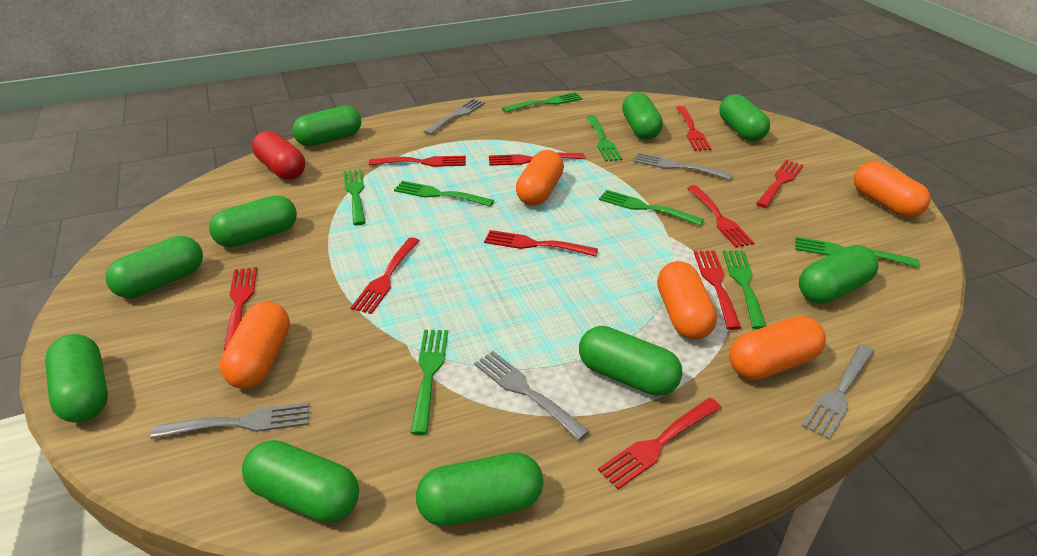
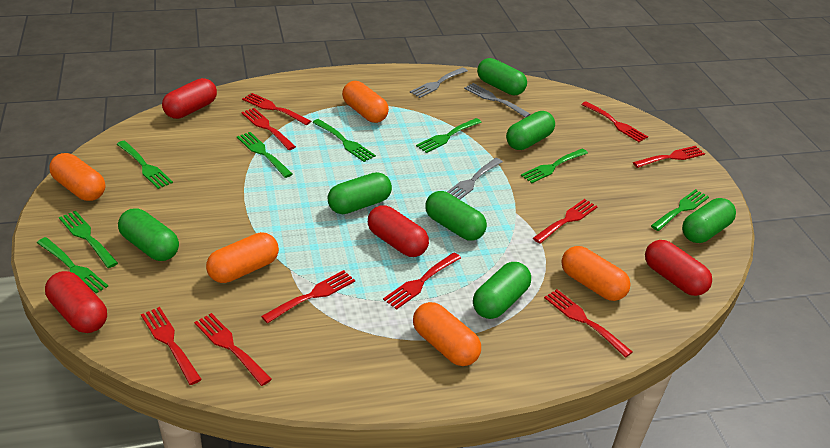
green capsule: [45,334,108,423] [106,236,203,298] [209,195,297,247] [242,440,359,523] [292,106,361,146] [416,453,543,526] [579,326,682,396] [622,92,663,140] [719,94,770,141] [799,245,879,304] = 10 -> [118,208,179,261] [328,172,392,214] [425,191,487,241] [473,262,531,319] [477,58,527,95] [506,111,555,150] [682,198,736,243] = 7
grey fork: [150,403,310,439] [424,99,485,135] [474,351,590,441] [633,153,733,180] [802,344,875,440] = 5 -> [410,67,468,98] [447,158,503,200] [464,83,530,118] = 3
red capsule: [252,131,305,180] = 1 -> [45,271,107,333] [162,78,217,119] [368,205,429,257] [645,240,712,296] = 4

